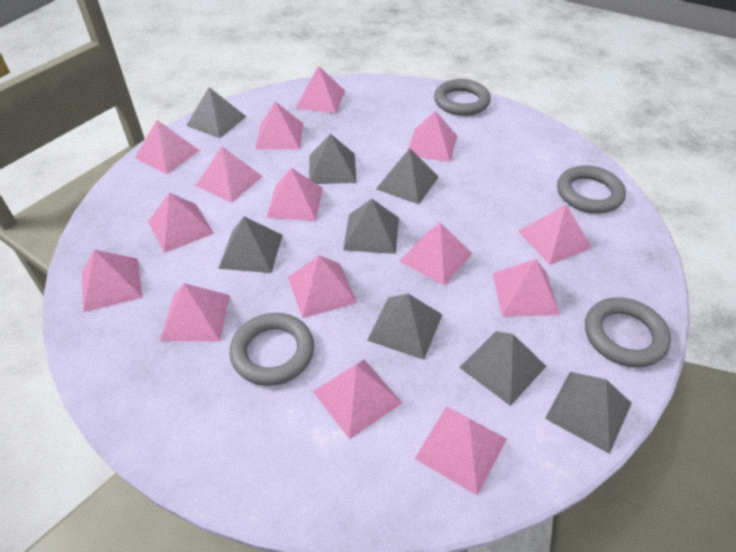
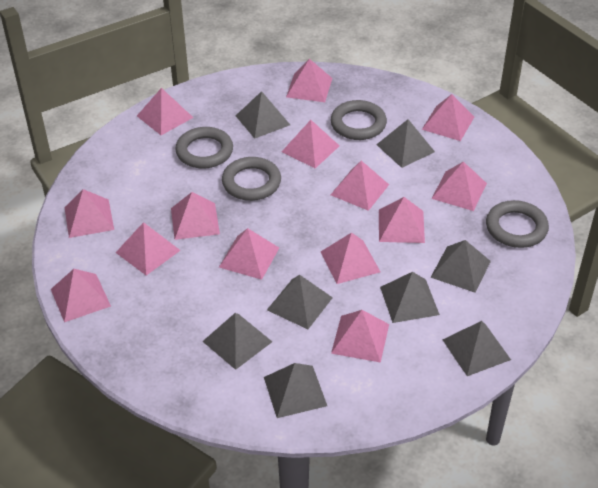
pink pyramid: [82,250,142,312] [135,120,200,174] [148,193,214,253] [160,283,230,342] [196,146,263,203] [255,102,303,149] [266,168,323,221] [288,255,357,318] [296,66,345,113] [312,360,402,439] [399,223,473,286] [407,111,457,162] [414,406,507,496] [492,259,560,317] [518,205,592,265] = 15 -> [51,269,111,322] [64,189,114,238] [116,222,181,275] [137,88,193,135] [171,192,220,240] [219,228,279,280] [282,120,340,168] [286,59,332,102] [321,232,380,284] [331,161,389,211] [331,310,389,363] [379,197,425,243] [422,94,474,141] [431,161,487,211] = 14

